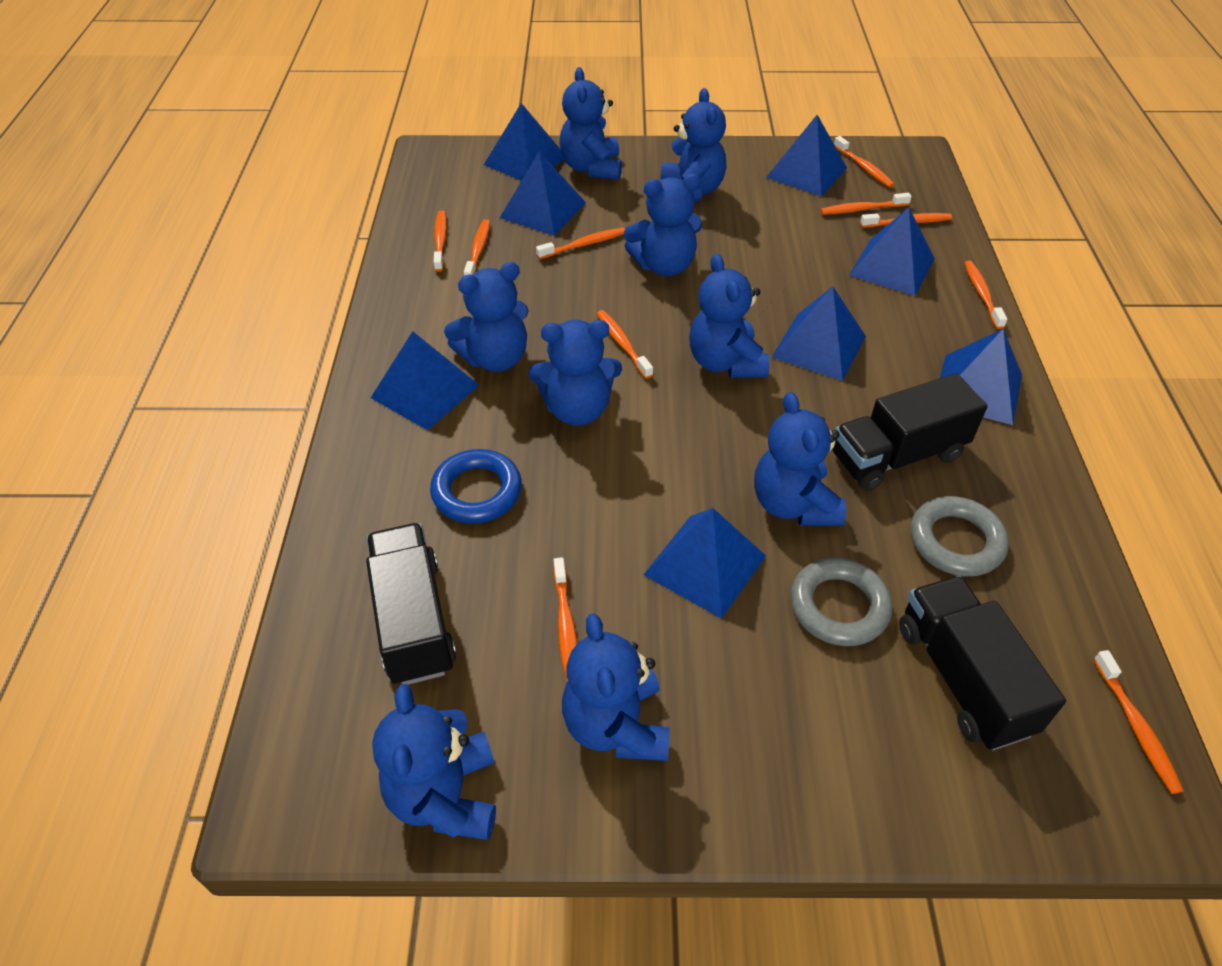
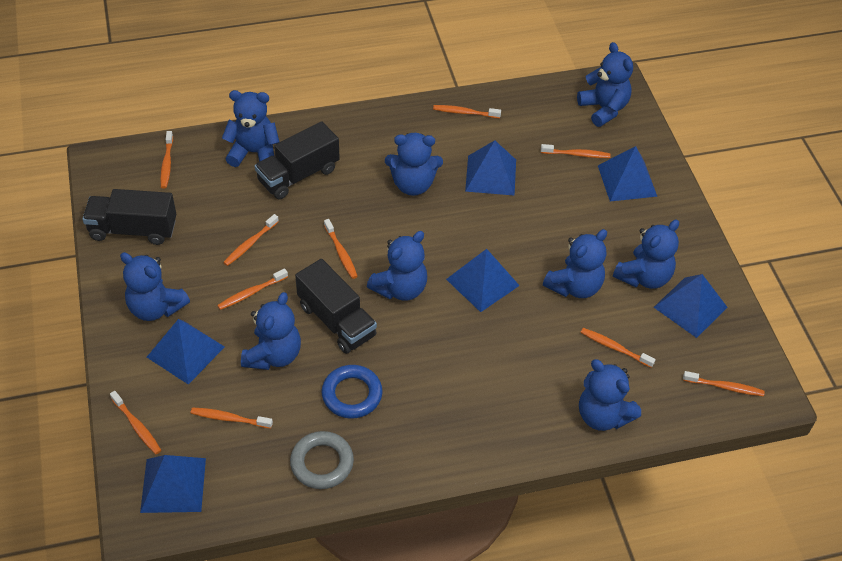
blue pyramid: [371,331,479,430] [484,103,564,181] [500,151,586,236] [644,508,766,619] [766,115,847,196] [772,286,866,381] [849,207,935,296] [940,329,1022,425] = 8 -> [140,455,206,513] [147,319,225,384] [446,249,520,312] [465,140,516,196] [598,146,658,202] [654,274,727,338] = 6
grey ring: [790,558,892,646] [911,496,1009,576] = 2 -> [290,431,354,489] = 1

